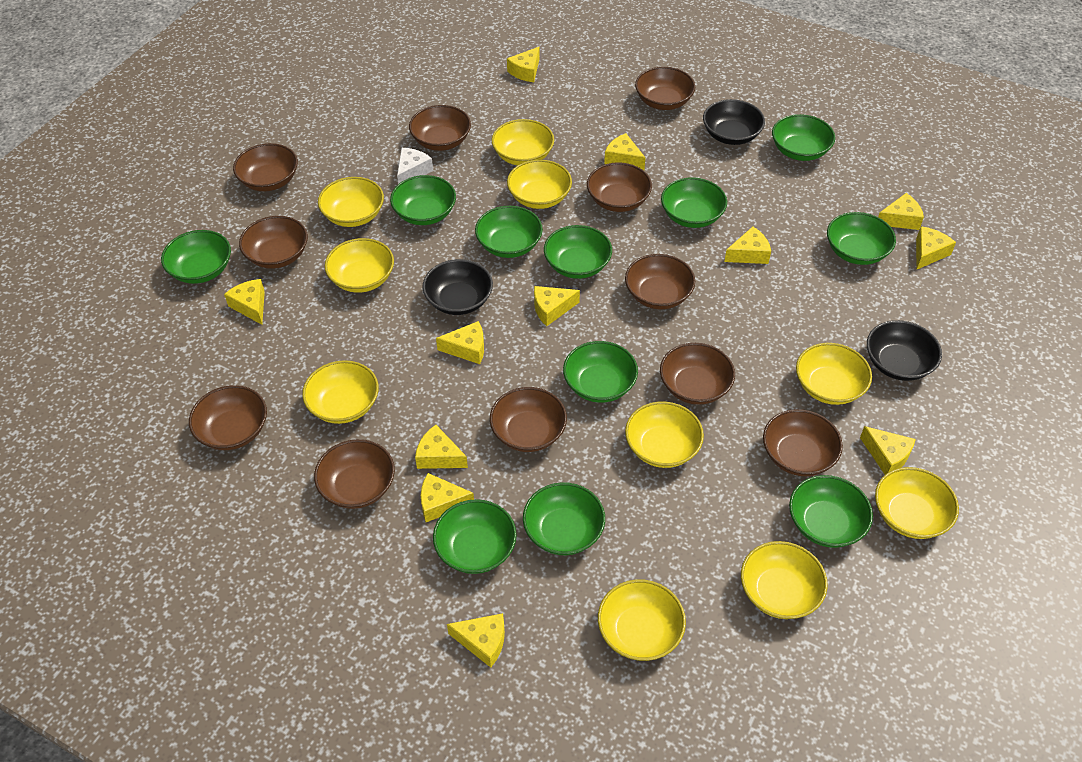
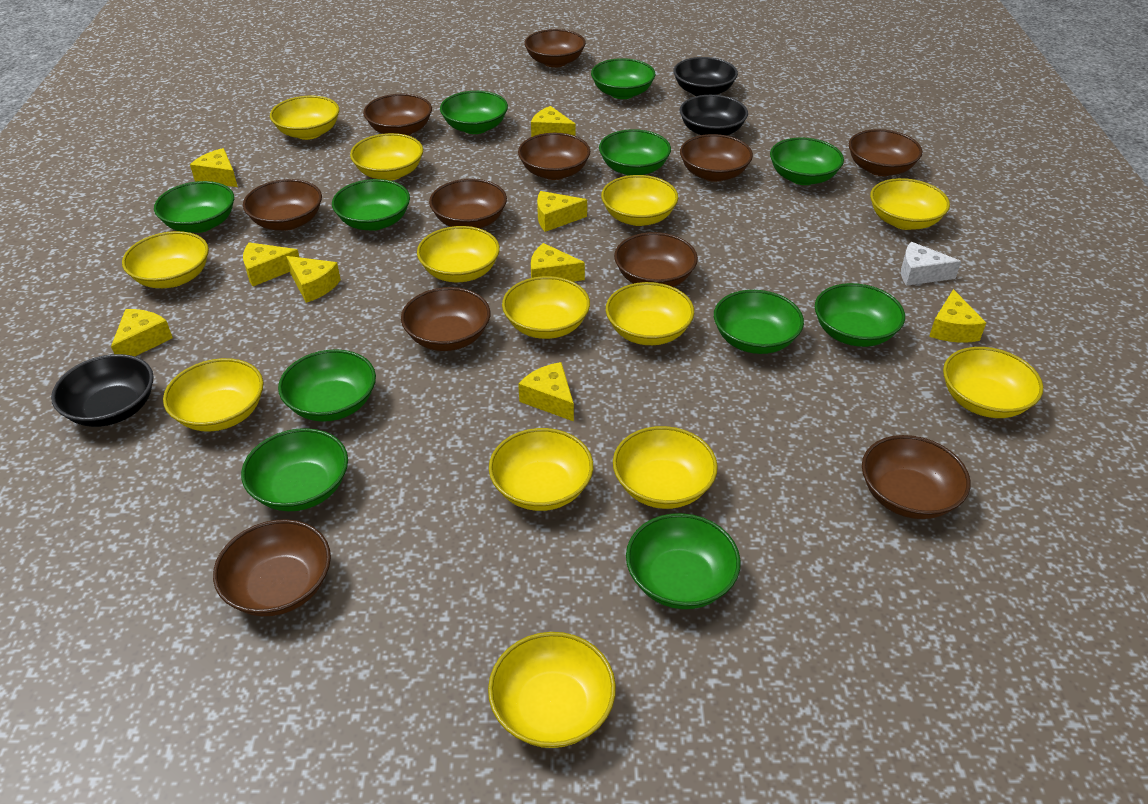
yellow bowl: [302,360,379,424] [318,177,384,227] [325,238,394,293] [492,119,554,166] [507,160,572,209] [598,579,686,661] [625,401,704,468] [741,541,828,619] [796,343,872,405] [875,467,959,539] = 10 -> [122,231,209,288] [163,358,264,432] [270,96,339,140] [350,133,423,181] [417,226,500,282] [488,632,616,748] [489,428,593,511] [502,276,590,339] [601,175,678,226] [606,282,694,345] [613,426,718,509] [870,178,950,230] [943,347,1043,418] = 13
yellow cheese: [224,279,265,325] [415,425,468,469] [421,473,474,522] [436,321,484,364] [447,613,505,668] [507,47,539,82] [534,286,580,326] [604,133,646,170] [724,227,771,264] [860,426,916,475] [878,193,924,230] [916,226,956,269] = 12 -> [111,309,173,356] [190,148,238,187] [243,242,299,286] [286,256,341,303] [518,362,574,422] [531,106,576,137] [531,243,585,282] [537,191,587,232] [929,289,986,343] = 9

